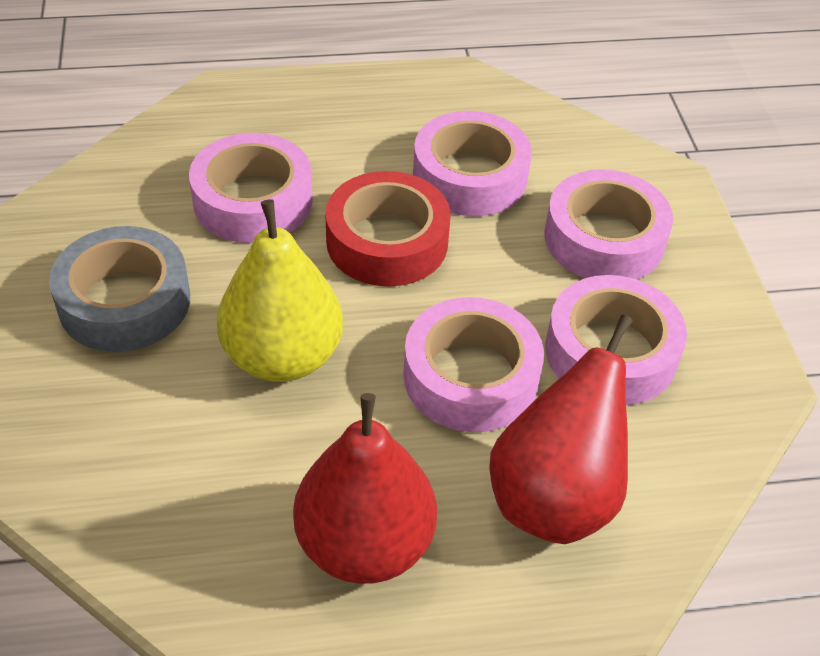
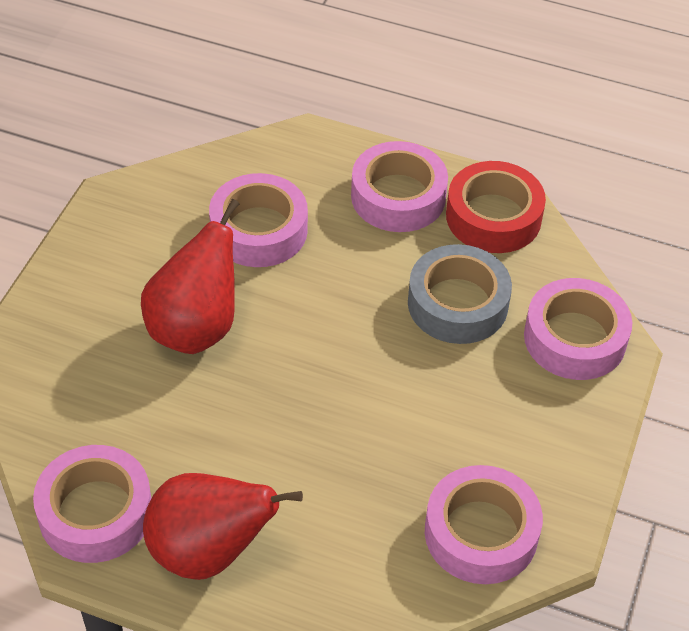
yellow pear: [216,199,343,382] = 1 -> none = 0

